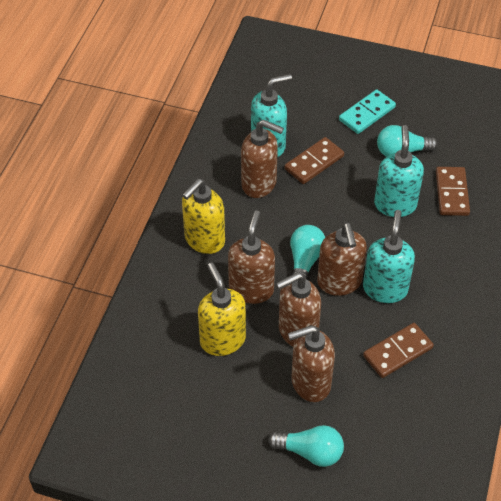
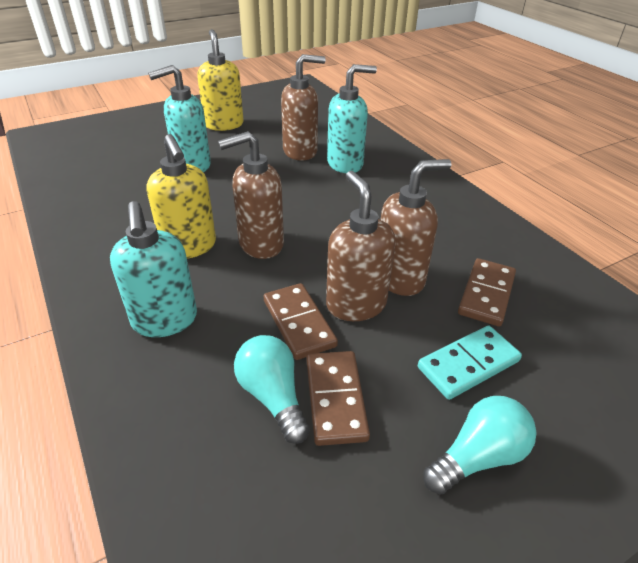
brown soap dispenser: [228,210,275,304] [241,119,284,198] [276,272,321,347] [288,325,335,402] [317,223,367,296] = 5 -> [218,131,284,259] [281,54,326,160] [326,171,395,321] [381,159,451,296] = 4
turquoise light bulb: [268,425,344,467] [290,225,325,279] [377,125,438,157] = 3 -> [234,335,310,444] [423,396,537,495] = 2

